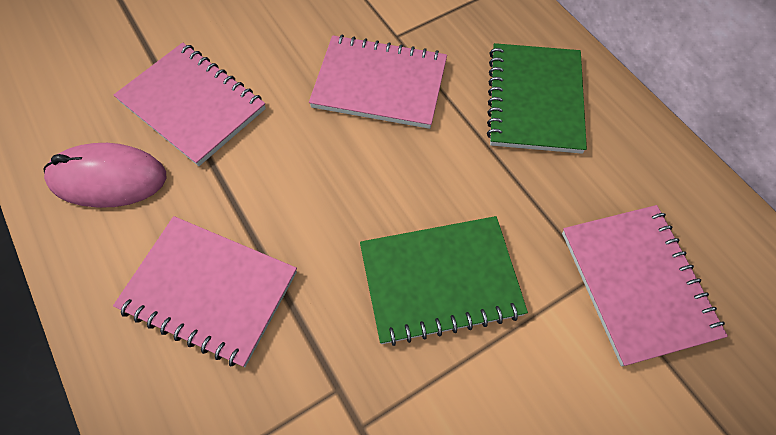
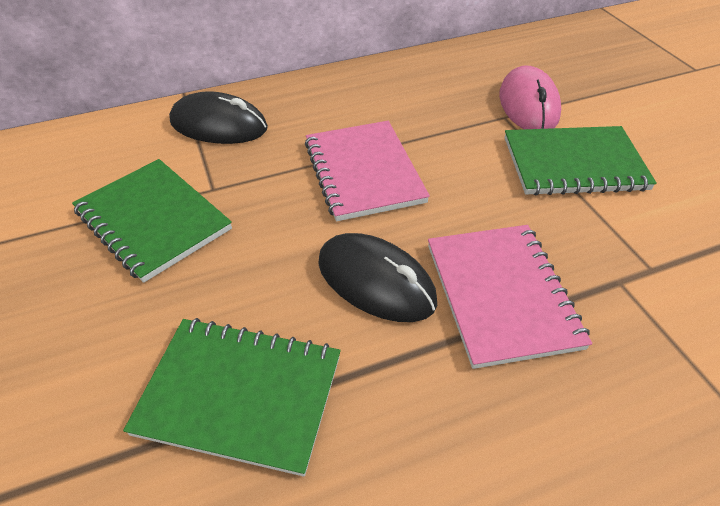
black mouse: none = 0 -> [169,91,268,144] [318,233,437,322] = 2
green notebook: [360,216,528,346] [487,43,587,154] = 2 -> [72,159,232,283] [123,318,341,477] [505,126,657,196] = 3
pink notebook: [113,216,297,367] [114,43,266,166] [309,35,447,129] [562,205,728,367] = 4 -> [305,121,430,221] [428,225,592,369] = 2

